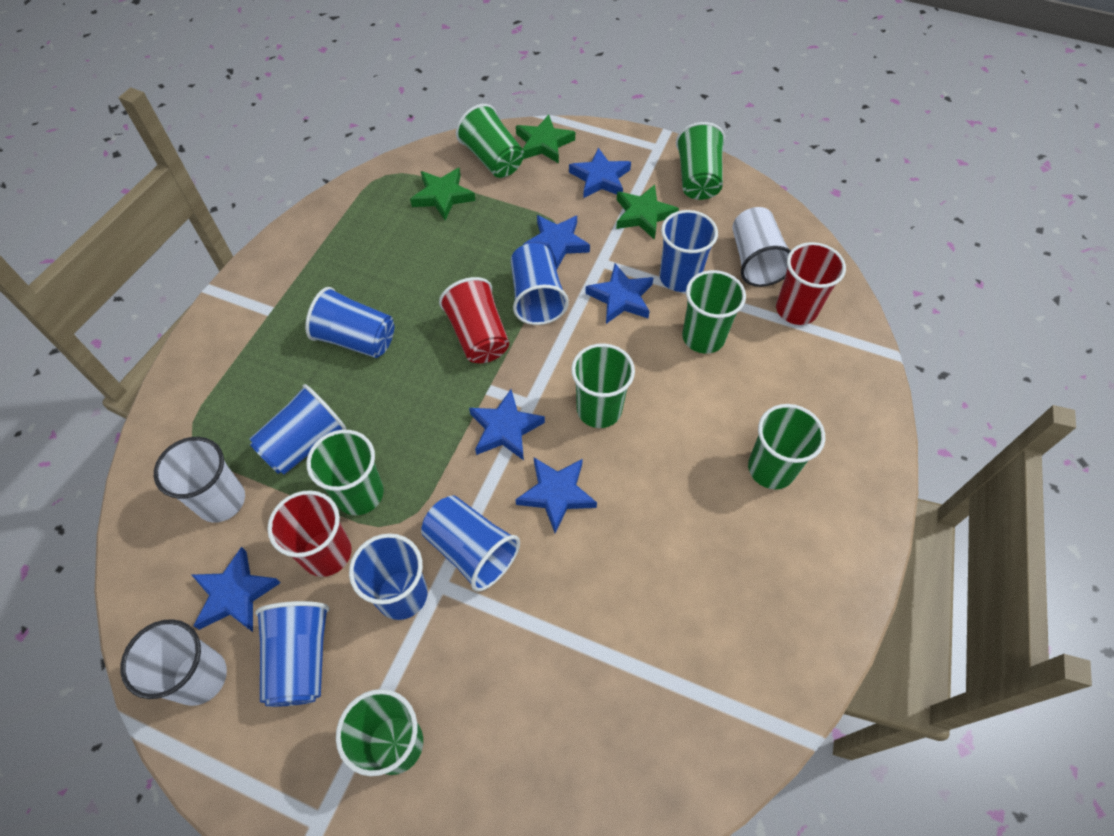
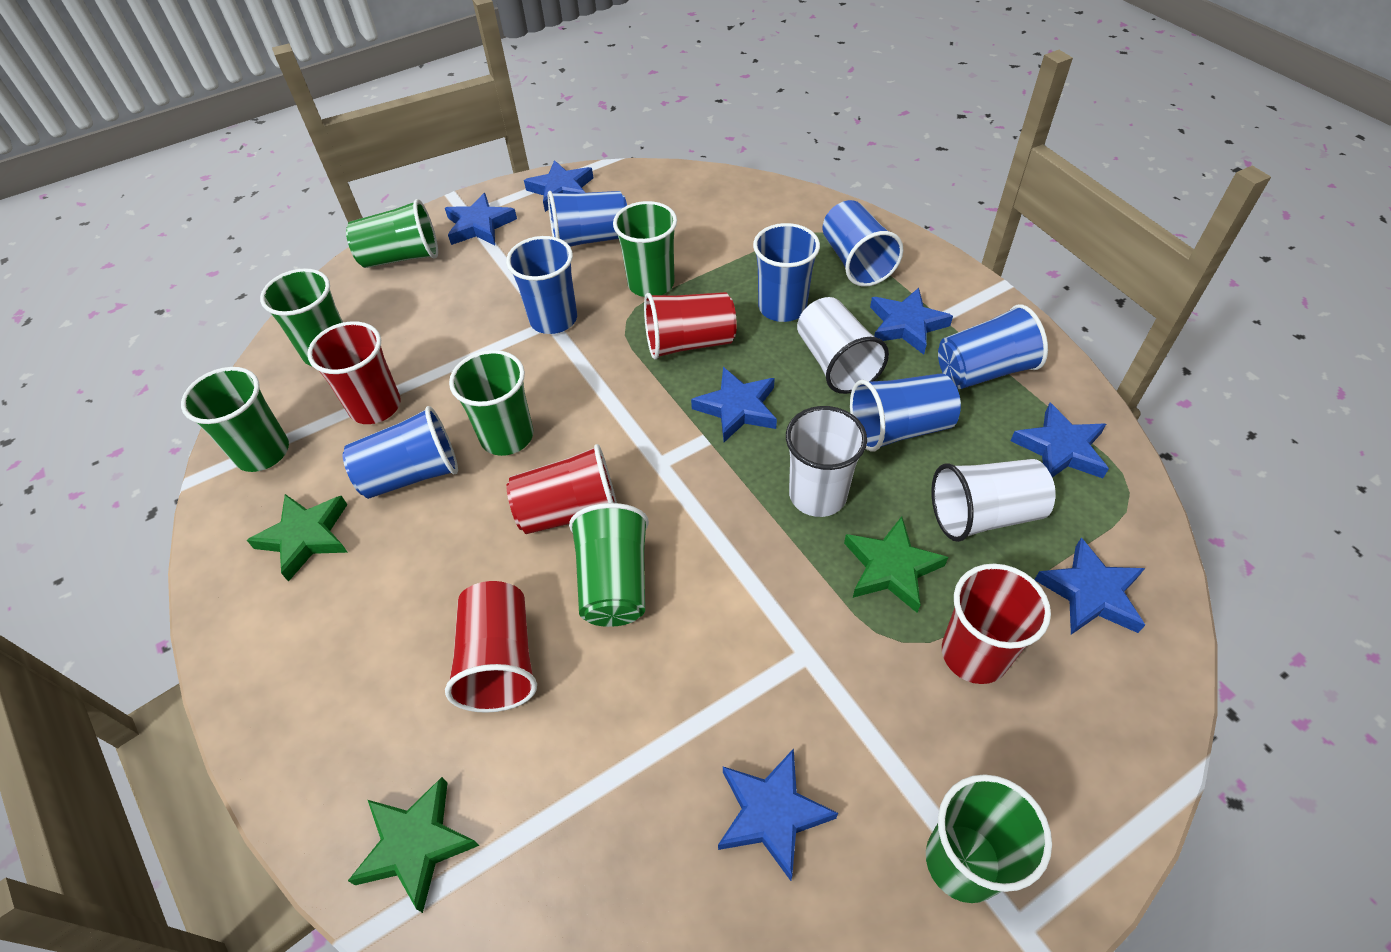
blue star: [192,547,281,632] [469,389,545,460] [515,458,597,533] [523,215,590,270] [569,148,631,198] [585,263,653,324] = 6 -> [445,193,517,245] [524,160,593,212] [691,367,777,442] [718,748,838,881] [870,288,953,355] [1011,403,1109,478] [1034,538,1145,635] = 7
red cup: [267,490,352,577] [439,277,509,363] [776,242,846,325] = 3 -> [307,321,401,424] [445,581,537,713] [506,444,617,534] [644,292,737,360] [942,564,1051,684] = 5

